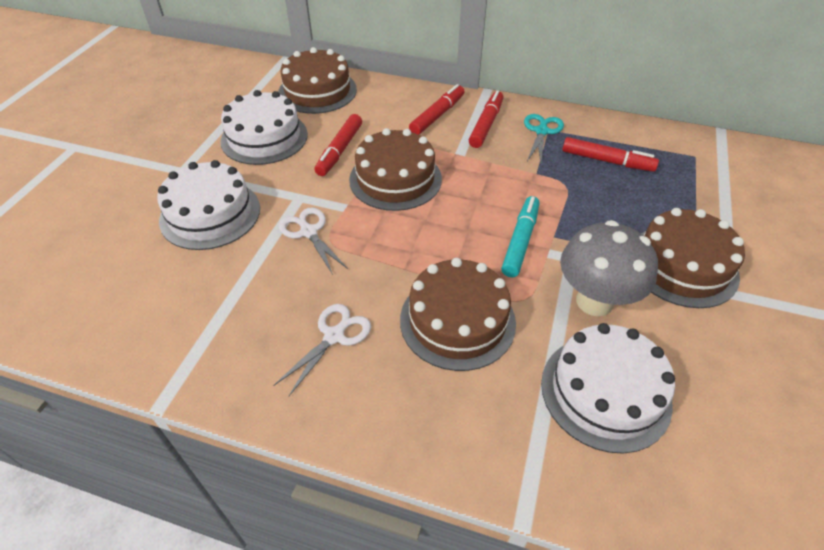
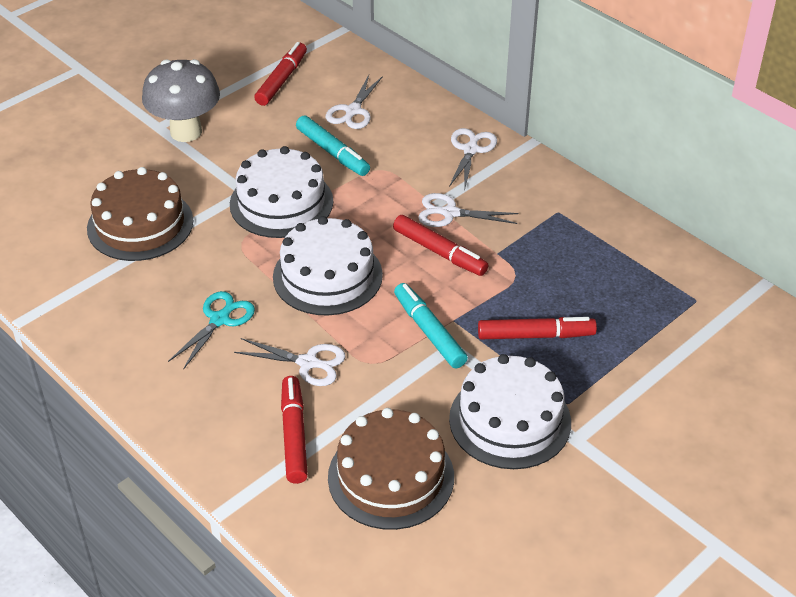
brown cake: [278,47,357,114] [349,128,442,211] [400,258,516,371] [641,208,745,308] = 4 -> [87,167,193,261] [328,408,454,530] = 2
turquoise marker: [501,196,540,277] = 1 -> [296,116,370,176] [394,283,468,369] = 2
white scissors: [273,304,371,396] [279,207,348,275] = 2 -> [234,338,346,386] [326,75,383,129] [418,193,519,227] [449,128,497,188] = 4

